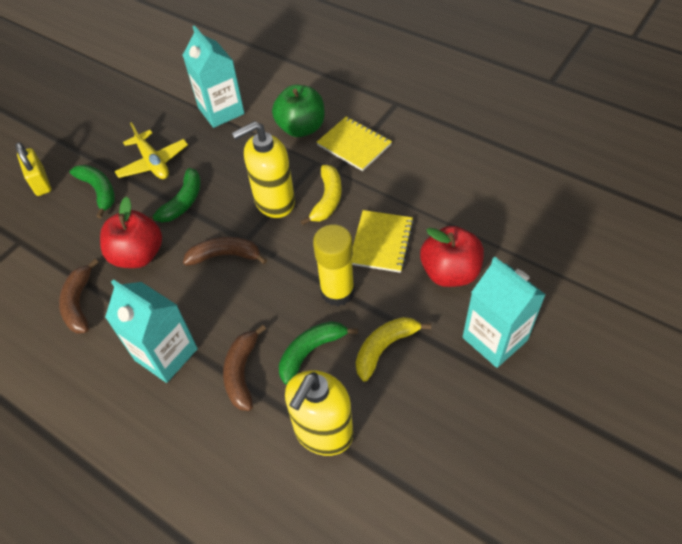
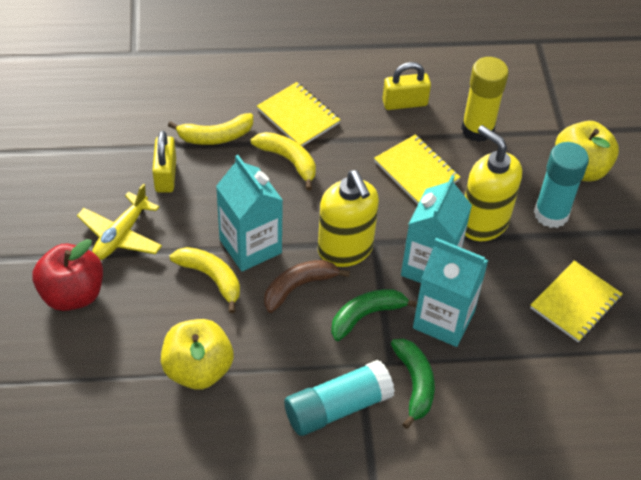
brown banana: [59,259,99,334] [183,237,267,266] [223,325,266,411] = 3 -> [264,260,350,313] = 1
green apple: [272,85,325,137] = 1 -> none = 0
green banana: [70,165,115,218] [149,168,201,223] [279,321,358,385] = 3 -> [331,289,417,341] [391,339,435,429] = 2
red apple: [100,196,162,268] [420,226,484,287] = 2 -> [33,239,103,311] = 1
turquoise glue stick: none = 0 -> [284,360,395,436] [534,142,589,228] = 2
yellow apple: none = 0 -> [161,319,234,390] [555,121,619,182] = 2
yellow banana: [301,165,342,225] [356,317,431,382] = 2 -> [168,113,253,145] [170,247,240,313] [251,132,316,190] = 3
yellow notebook: [317,116,392,171] [352,210,414,273] = 2 -> [257,82,340,146] [374,134,461,204] [530,260,623,342] = 3
yellow padlock: [15,142,51,196] = 1 -> [152,131,176,193] [382,62,431,110] = 2

